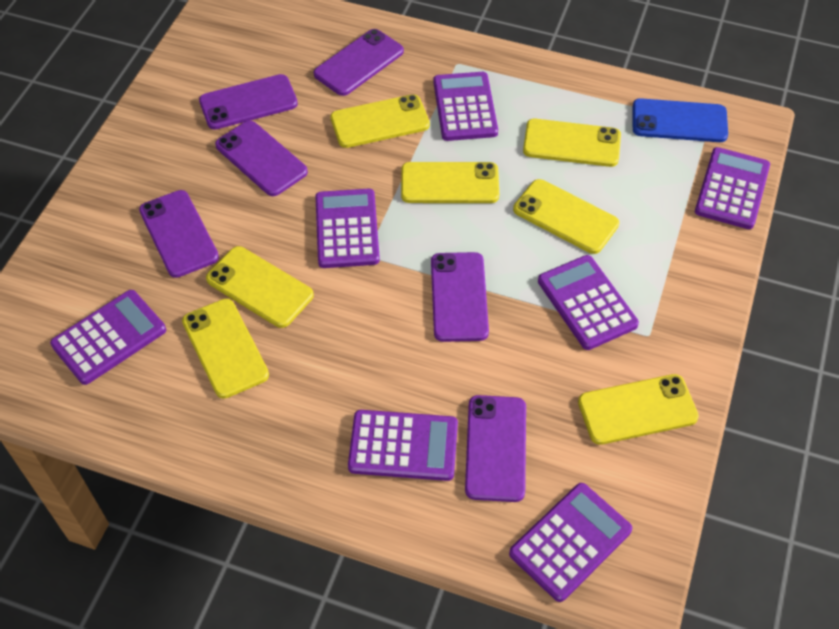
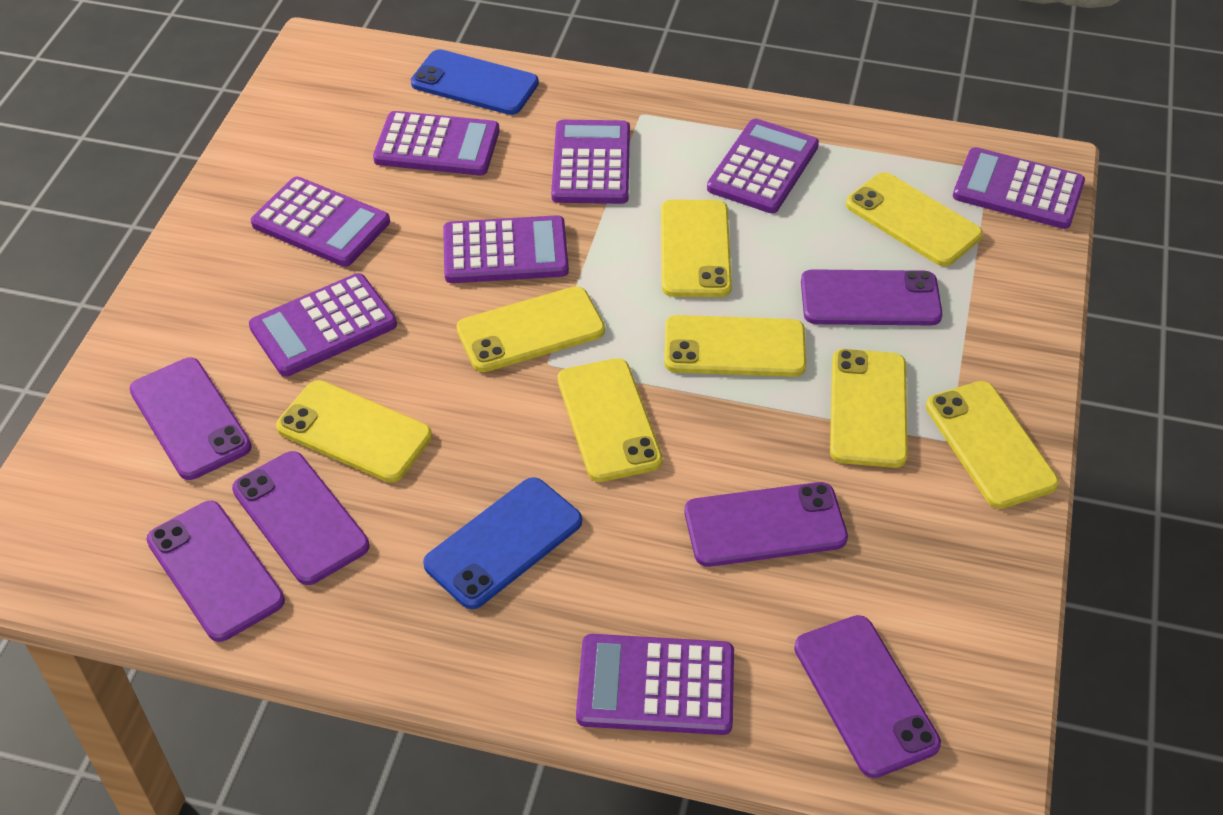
blue phone: [633,98,728,142] = 1 -> [411,49,539,115] [423,477,582,609] = 2
purple calculator: [50,290,166,385] [315,189,380,268] [348,410,458,481] [433,72,498,141] [509,483,632,602] [538,255,639,350] [695,147,770,229] = 7 -> [249,273,397,377] [251,177,390,267] [373,111,499,175] [443,215,569,283] [551,120,630,204] [576,634,734,735] [707,119,819,213] [953,147,1085,229] = 8
yellow phone: [182,298,269,399] [206,246,314,328] [330,94,430,148] [401,162,499,203] [513,179,619,254] [523,119,621,167] [578,374,699,445] = 7 -> [276,380,432,482] [456,286,605,372] [558,358,663,482] [661,200,732,297] [664,315,806,377] [830,349,908,468] [846,172,983,266] [926,381,1059,509] = 8

